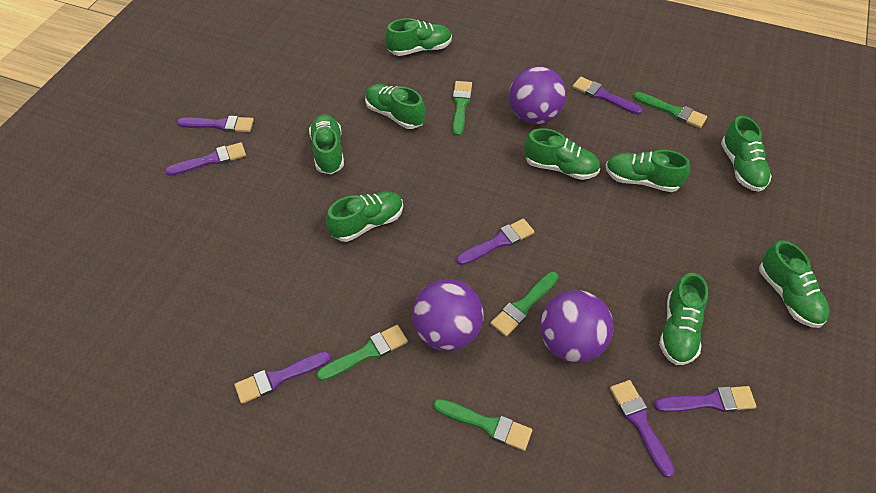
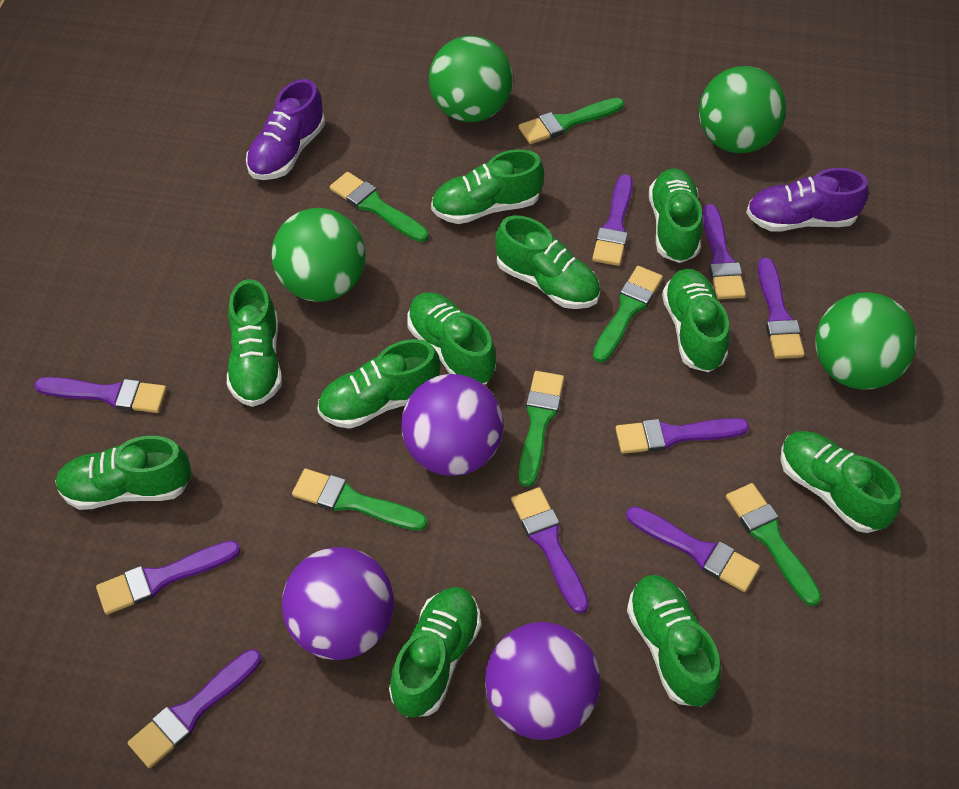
green ball: none = 0 -> [271,208,366,302] [429,36,513,122] [699,66,786,153] [815,292,917,390] = 4
green brush: [316,325,408,381] [433,399,532,451] [453,81,472,136] [490,272,558,337] [633,92,707,128] = 5 -> [292,469,427,531] [330,172,428,242] [519,98,624,144] [519,371,564,487] [593,266,663,362] [726,483,821,606] = 6
green shoe: [309,114,344,174] [326,191,403,242] [365,84,425,129] [385,18,452,56] [524,128,600,180] [605,150,690,192] [659,273,708,365] [721,116,772,192] [759,240,830,328] = 9 -> [55,436,192,510] [227,279,282,407] [317,339,440,429] [389,587,481,718] [407,292,496,384] [431,149,544,224] [495,215,600,309] [627,575,721,707] [649,168,703,263] [662,269,730,372] [780,431,901,533] = 11
purple brush: [165,142,246,176] [177,116,254,132] [234,351,331,404] [456,218,534,265] [572,77,643,115] [610,380,675,478] [654,386,756,412] = 7 -> [34,377,167,413] [96,541,241,615] [128,649,261,768] [511,487,589,614] [592,174,633,266] [616,418,749,454] [626,506,760,592] [702,204,746,299] [758,258,805,359] = 9
purple shoe: none = 0 -> [246,79,325,180] [746,168,868,232] = 2

